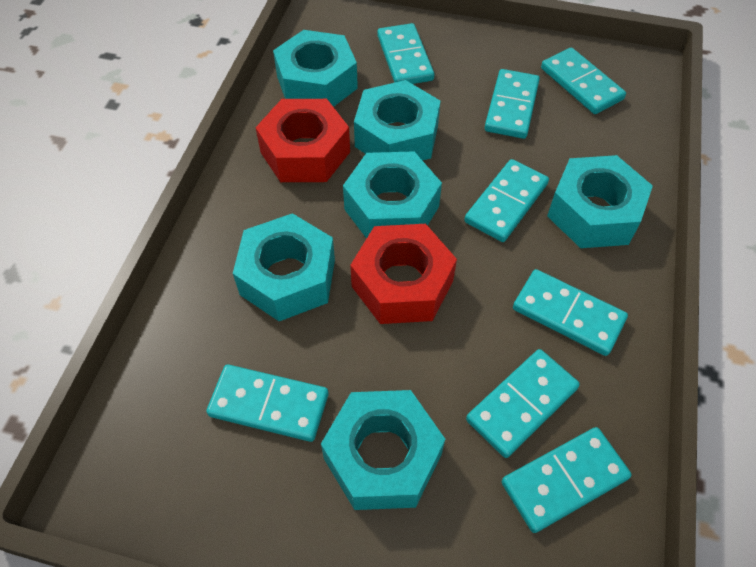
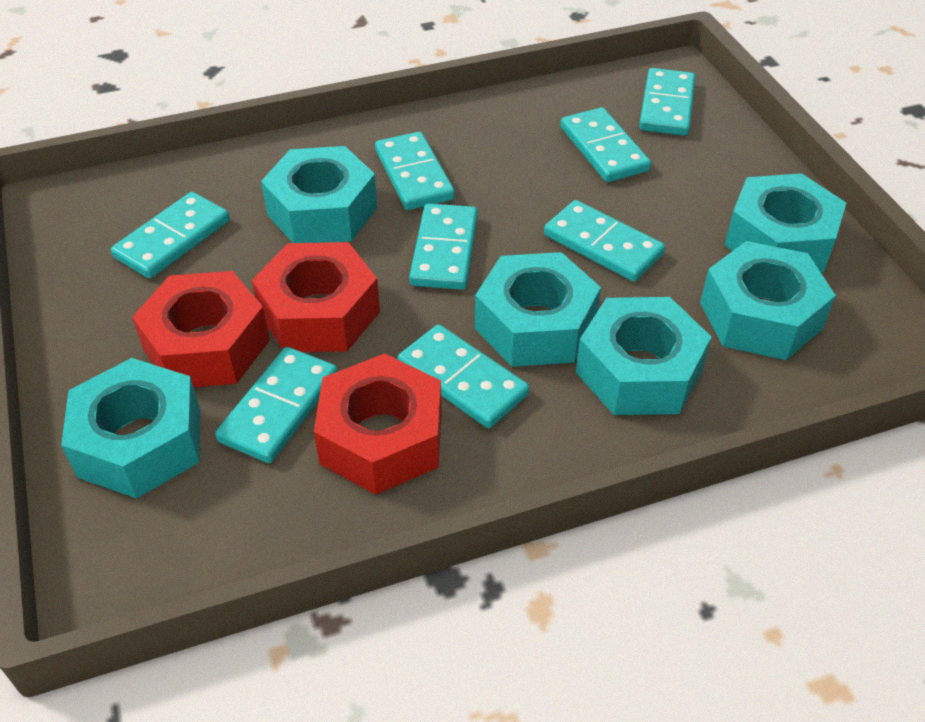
red nut: [255,99,350,182] [350,224,457,324] = 2 -> [132,271,270,387] [252,242,380,352] [314,353,442,495] = 3

